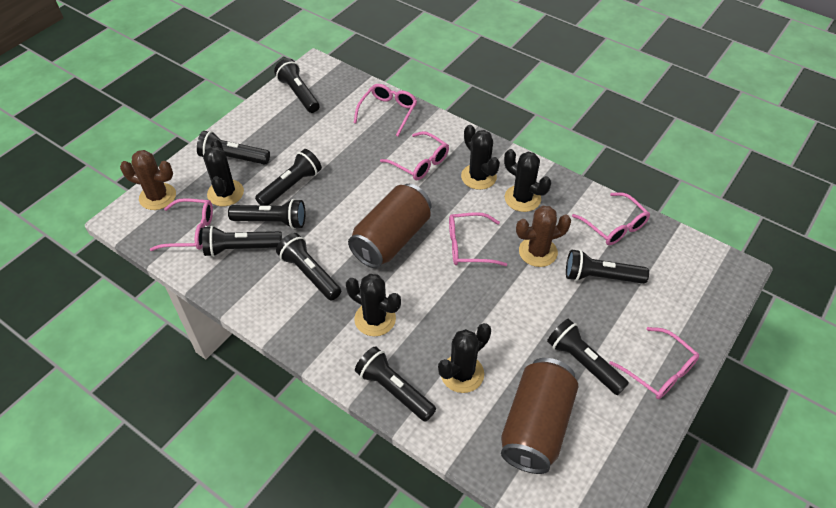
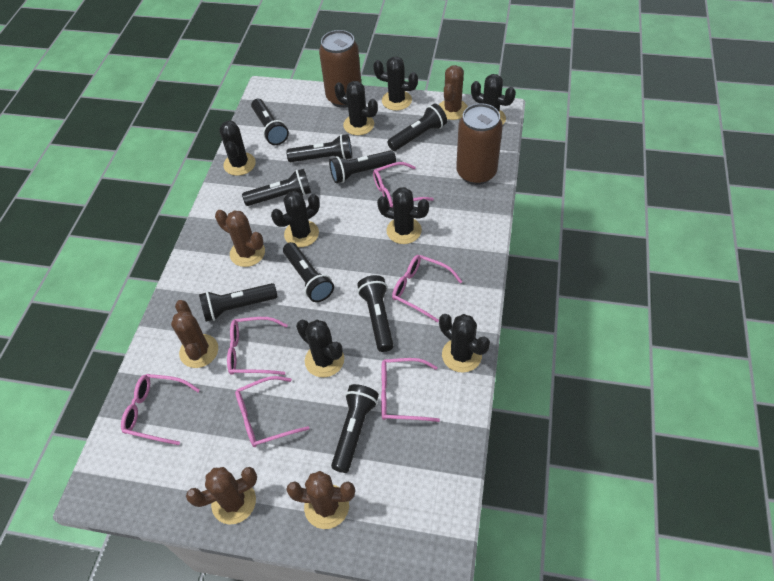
black cactus: [203,139,244,206] [346,274,401,336] [438,323,491,393] [461,125,500,190] [504,149,551,212] = 5 -> [219,120,256,176] [271,191,320,247] [296,320,344,377] [334,81,378,135] [373,56,418,111] [377,187,429,244] [439,314,490,373] [471,74,516,125] = 8
brown cactus: [120,150,176,210] [516,206,571,267] = 2 -> [171,300,218,368] [186,467,257,525] [215,210,265,267] [286,471,355,529] [439,65,468,120] = 5

